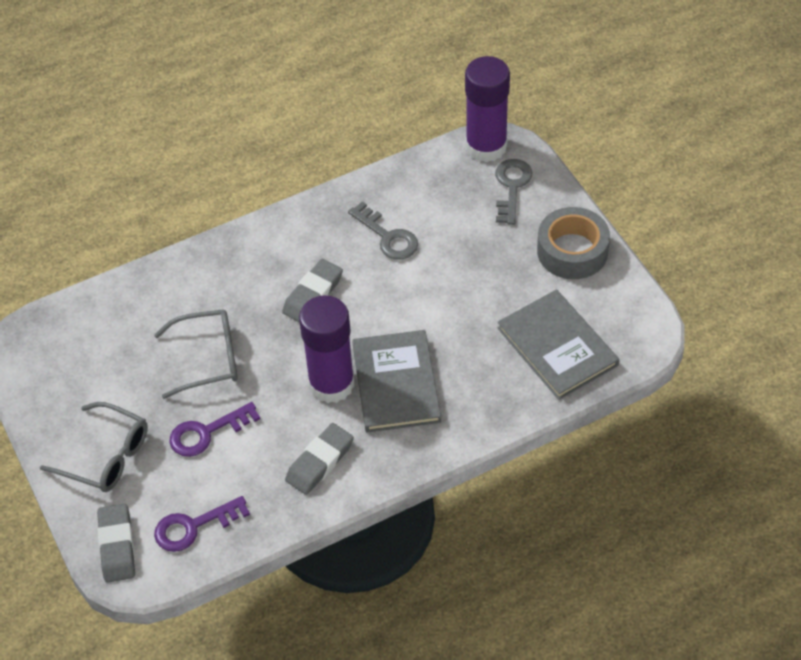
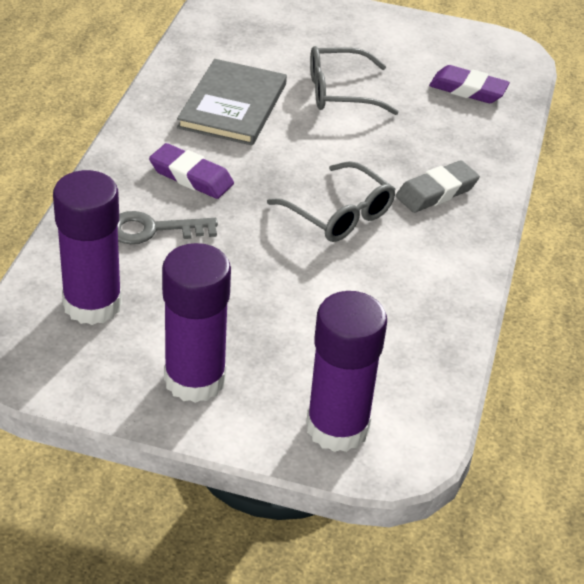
grey book: [352,330,441,433] [498,289,619,400] = 2 -> [177,59,287,146] = 1
grey eraser: [97,504,135,583] [282,259,343,322] [285,423,354,495] = 3 -> [396,160,480,213] = 1
grey key: [348,201,418,260] [495,159,532,225] = 2 -> [118,211,218,244] = 1
grey tape: [537,207,610,279] = 1 -> none = 0
purple eraser: none = 0 -> [149,143,234,199] [429,65,510,103] = 2
purple glue stick: [299,295,355,403] [465,56,510,162] = 2 -> [53,170,122,325] [162,243,231,403] [306,291,387,452] = 3
purple key: [154,496,250,552] [169,402,260,457] = 2 -> none = 0

